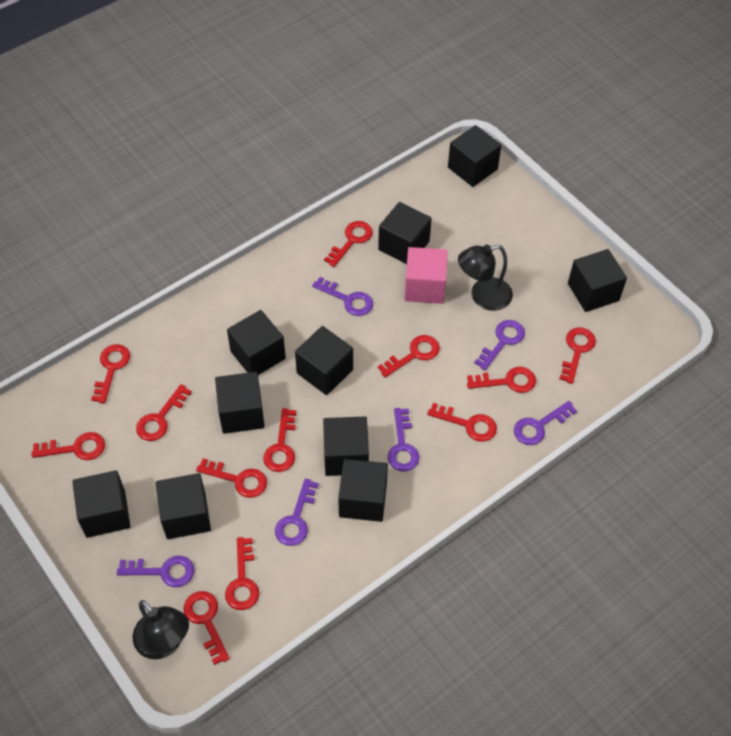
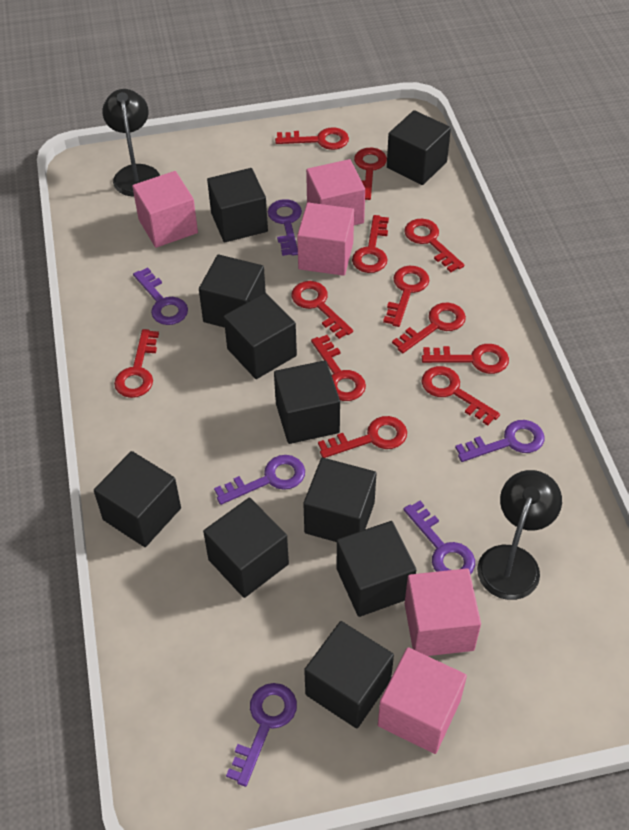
pink cube: [405,247,448,304] = 1 -> [132,171,198,248] [297,203,354,276] [306,159,365,225] [378,647,467,754] [405,568,481,656] = 5

